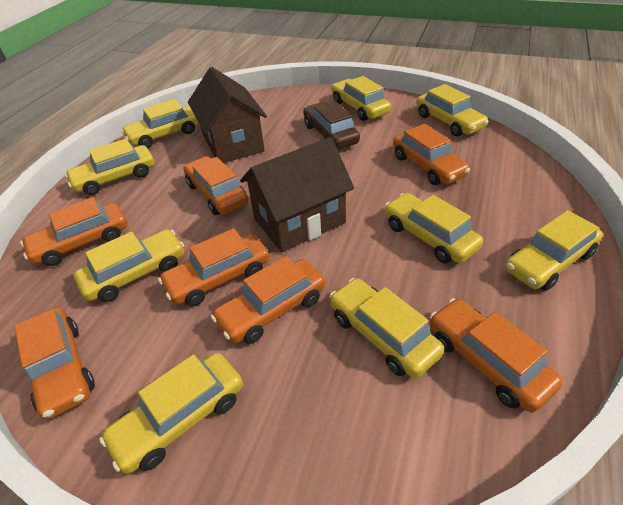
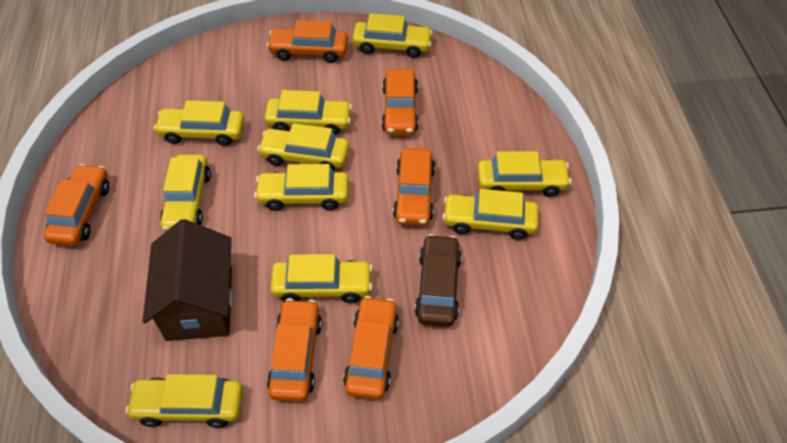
brown house: [188,67,267,163] [240,137,354,252] = 2 -> [142,219,232,341] = 1
orange car: [14,307,95,419] [20,197,127,266] [158,228,269,306] [183,156,248,215] [211,256,325,344] [393,124,470,185] [430,298,563,413] = 7 -> [44,164,110,246] [267,20,348,63] [267,299,322,402] [343,296,399,399] [382,69,419,135] [393,148,435,225] = 6
yellow car: [65,139,155,195] [74,229,184,302] [99,353,243,474] [121,99,199,148] [329,278,444,378] [331,76,391,121] [384,193,483,264] [416,84,489,137] [505,210,603,291] = 9 -> [125,374,243,428] [154,100,245,146] [160,154,211,231] [254,164,349,211] [257,123,349,171] [264,90,352,135] [270,254,372,303] [352,13,433,58] [442,189,539,240] [477,151,571,197] = 10

